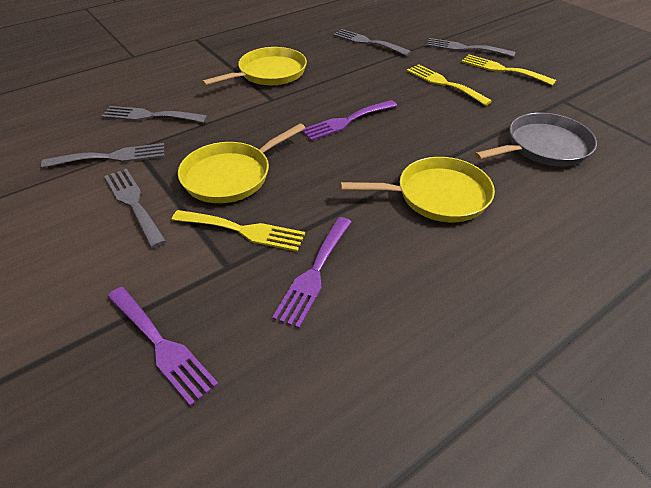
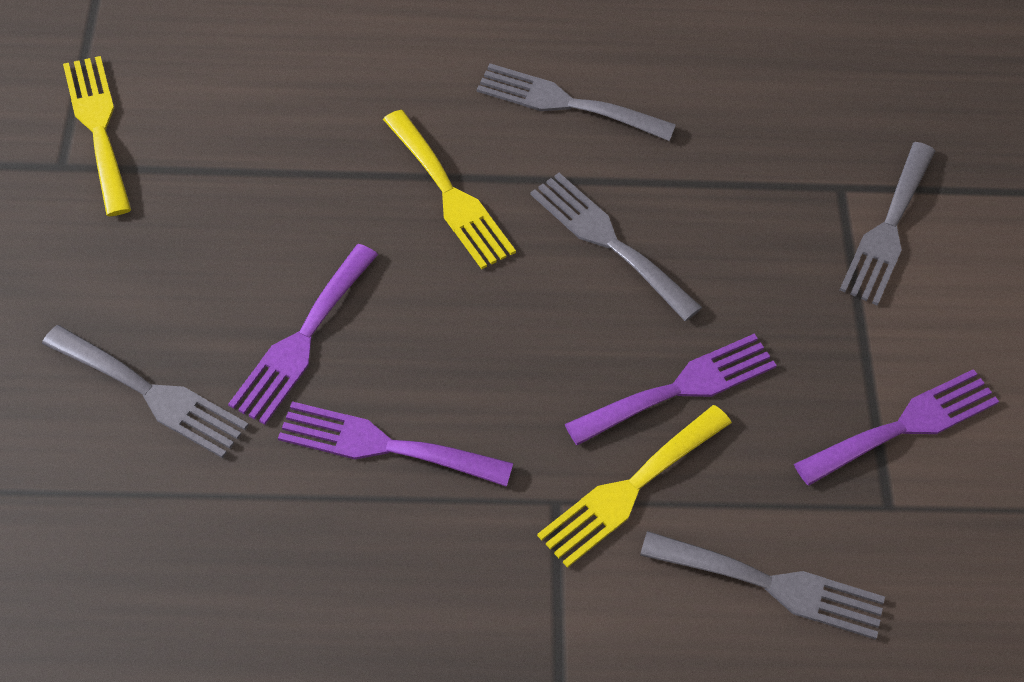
grey pan: [474,113,597,167] = 1 -> none = 0
purple fork: [107,287,219,406] [272,217,352,328] [302,100,397,141] = 3 -> [228,244,378,425] [278,401,513,487] [565,334,777,445] [794,369,999,486] = 4
yellow pan: [178,123,305,203] [202,47,307,86] [341,157,495,222] = 3 -> none = 0

